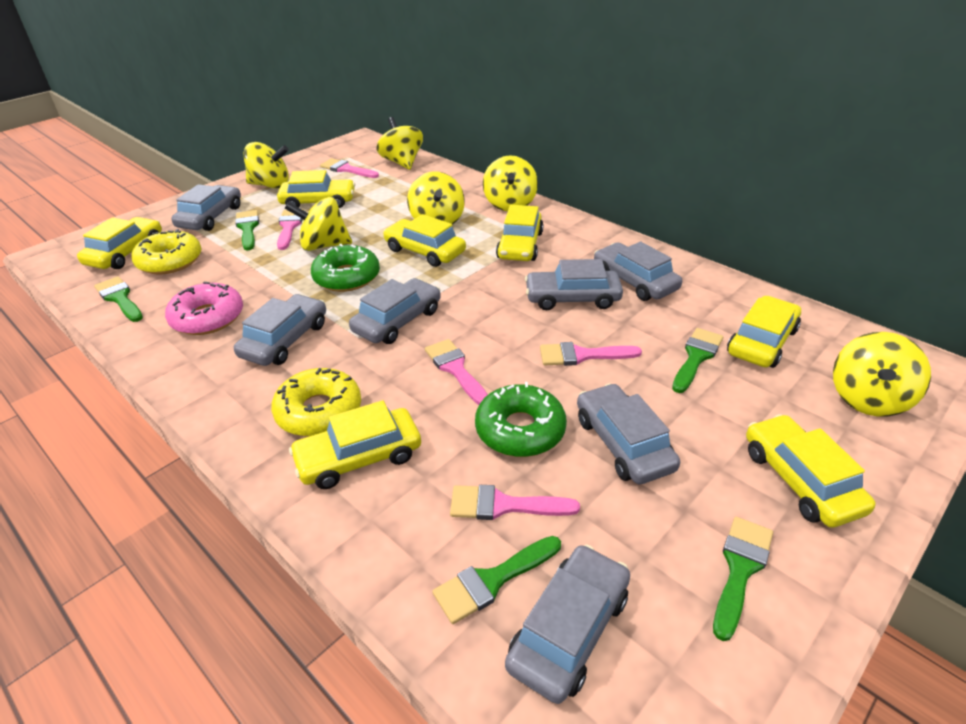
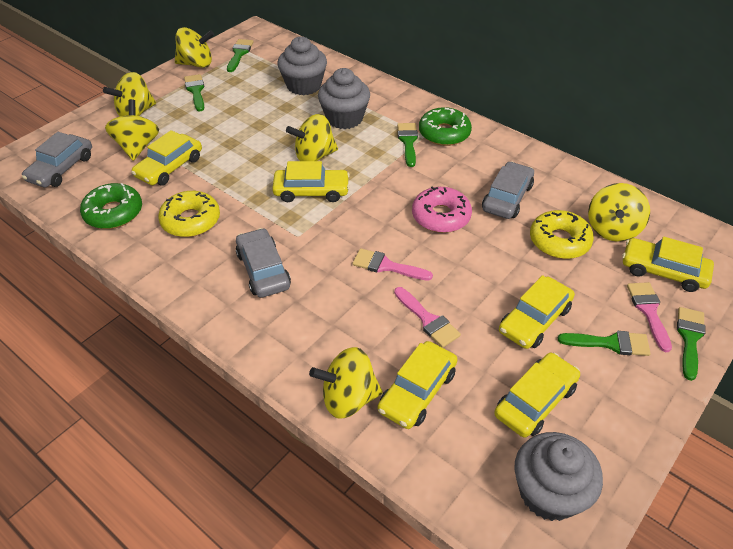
grey car: [171,184,241,231] [234,294,326,366] [349,278,441,344] [505,545,630,704] [525,259,623,310] [577,383,680,484] [594,242,682,301] = 7 -> [22,132,92,188] [236,228,291,298] [482,161,534,219] = 3
grey cupcake: none = 0 -> [277,37,327,95] [318,68,370,129] [514,432,603,521] = 3
pink brush: [277,209,304,250] [320,158,379,178] [425,339,488,405] [450,485,580,520] [540,342,642,366] = 5 -> [353,248,433,281] [394,287,461,348] [627,282,672,352] = 3
yellow car: [77,217,162,269] [277,170,355,208] [289,400,421,489] [383,214,466,267] [496,205,543,261] [727,296,801,368] [746,414,876,528] = 7 -> [131,130,202,186] [272,161,350,202] [377,341,458,429] [494,353,580,438] [499,275,575,349] [622,237,714,292] = 6

